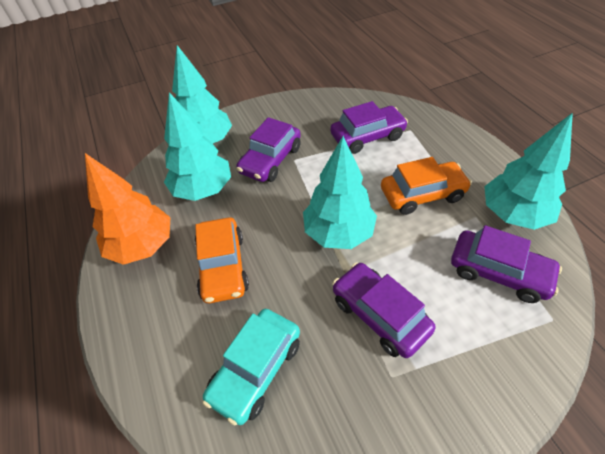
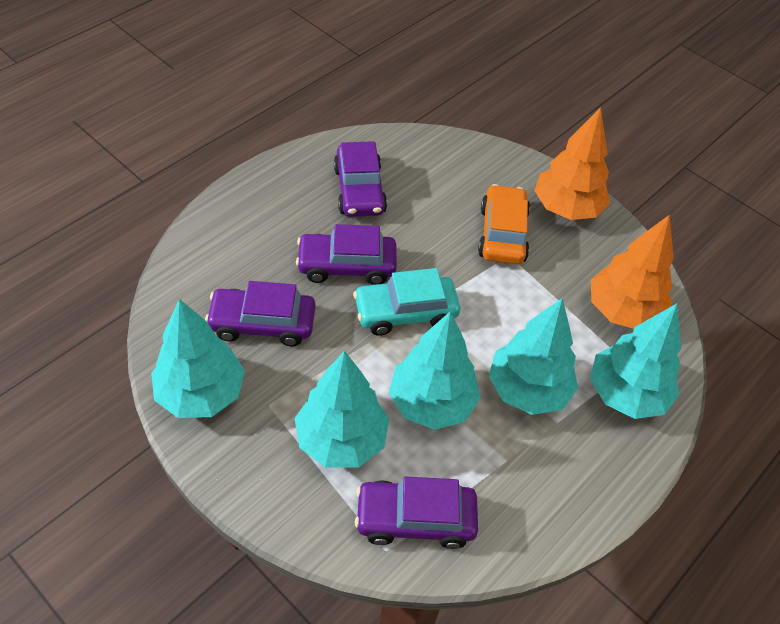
orange car: [195,217,249,303] [381,157,472,215] = 2 -> [478,184,530,264] = 1
orange tree: [85,153,171,265] = 1 -> [534,107,610,220] [591,215,674,329] = 2
turquoise tree: [164,92,231,201] [172,45,232,144] [303,136,377,249] [484,113,573,230] = 4 -> [151,299,245,418] [295,350,389,467] [389,311,481,430] [488,298,578,415] [590,304,681,419] = 5

